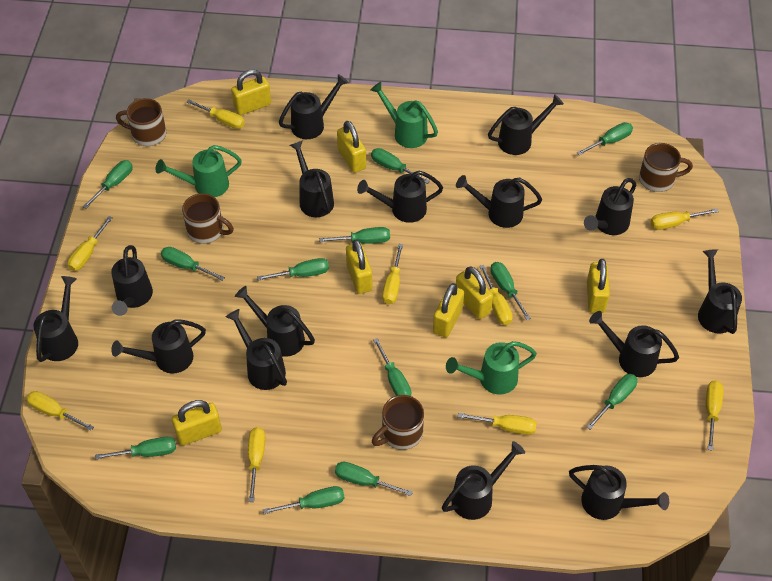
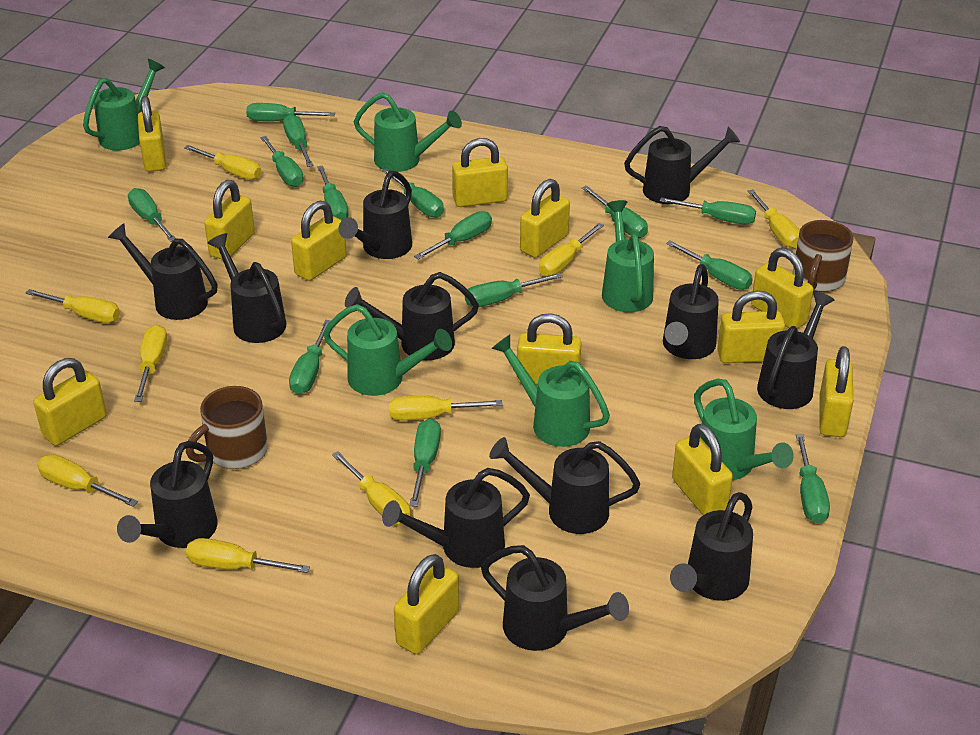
black watering can: [33,276,78,362] [111,245,153,316] [111,319,206,373] [226,309,287,390] [235,286,315,357] [279,74,349,139] [290,140,334,217] [357,171,443,223] [442,441,525,520] [456,175,542,228] [488,94,564,155] [569,465,669,520] [584,178,636,235] [589,311,679,377] [698,249,742,334] = 15 -> [108,223,218,320] [117,441,218,548] [208,233,286,343] [339,171,412,259] [345,272,479,360] [382,468,530,568] [481,545,629,651] [489,437,640,534] [624,126,740,204] [663,264,719,359] [670,492,753,601] [757,291,834,409] = 12
brown mug: [116,98,166,146] [182,193,234,244] [372,395,424,450] [639,143,693,192] = 4 -> [186,386,268,469] [793,220,854,292] = 2
green screwdriver: [83,160,133,208] [95,437,176,460] [161,247,225,281] [257,258,329,281] [263,486,345,514] [319,227,390,244] [335,462,413,496] [371,148,430,184] [373,338,411,396] [490,262,531,320] [577,122,633,155] [587,374,638,430] = 12 -> [128,188,175,242] [246,103,335,121] [260,136,304,187] [283,114,313,167] [289,320,331,394] [317,165,348,220] [382,169,444,218] [409,419,441,507] [414,211,492,260] [465,273,563,307] [582,186,648,238] [660,197,756,224] [666,240,753,290] [796,434,830,523] = 14
green watering can: [155,145,242,197] [370,82,438,148] [446,341,537,394] = 3 -> [83,59,165,150] [323,304,452,396] [354,92,462,172] [491,335,610,447] [602,200,654,312] [694,379,794,480] = 6
yellow padlock: [172,400,222,445] [231,69,271,115] [337,121,366,173] [346,239,372,294] [433,283,464,338] [456,266,493,319] [587,259,610,313] = 7 -> [34,358,107,446] [138,96,166,172] [204,180,255,260] [291,201,347,281] [394,554,459,654] [452,138,508,207] [517,313,581,385] [520,179,570,258] [672,424,733,515] [717,291,785,363] [751,248,814,329] [820,346,853,437] = 12

